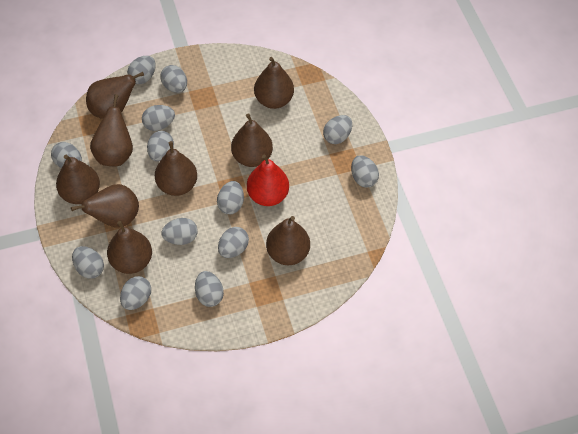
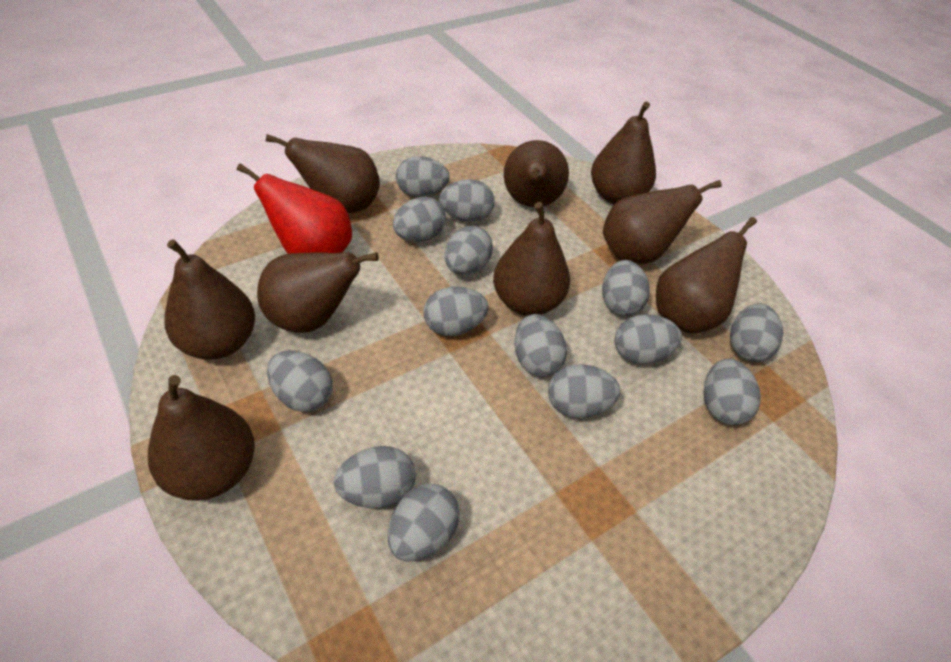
grey egg: [51,142,82,168] [72,246,104,279] [120,276,151,310] [127,56,156,84] [142,105,175,131] [147,131,174,161] [160,65,187,93] [161,218,198,245] [195,271,224,307] [217,181,244,214] [218,227,249,258] [323,115,352,144] [351,155,379,188] = 13 -> [267,350,333,412] [334,446,416,508] [388,484,460,562] [393,197,446,242] [396,156,450,197] [423,287,488,336] [439,179,495,222] [445,226,493,275] [514,314,567,377] [548,364,620,418] [602,260,650,316] [615,314,682,364] [703,359,761,425] [730,303,783,362] = 14

